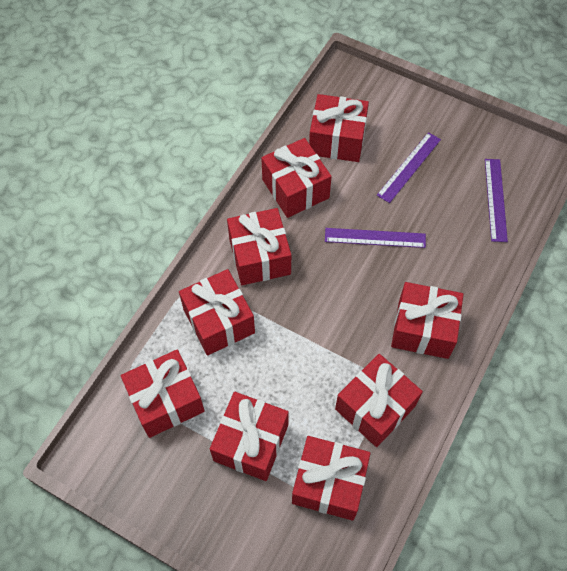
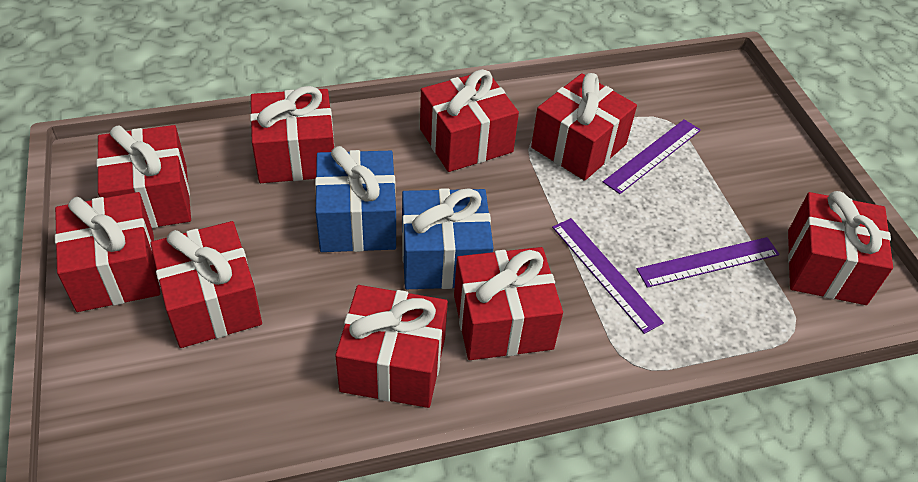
blue gift: none = 0 -> [315,146,396,252] [402,188,493,289] = 2

